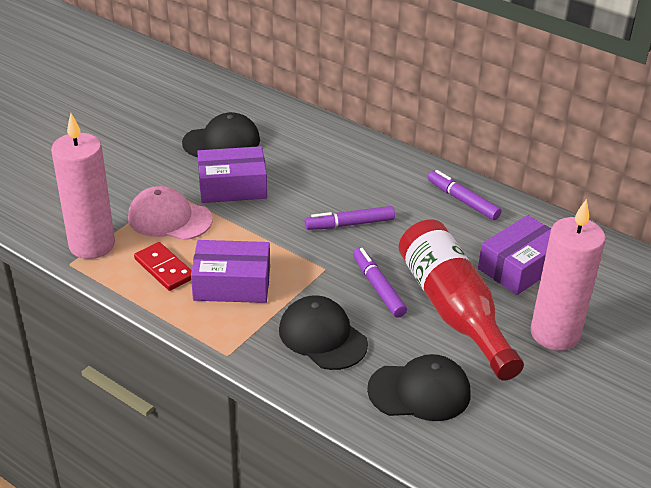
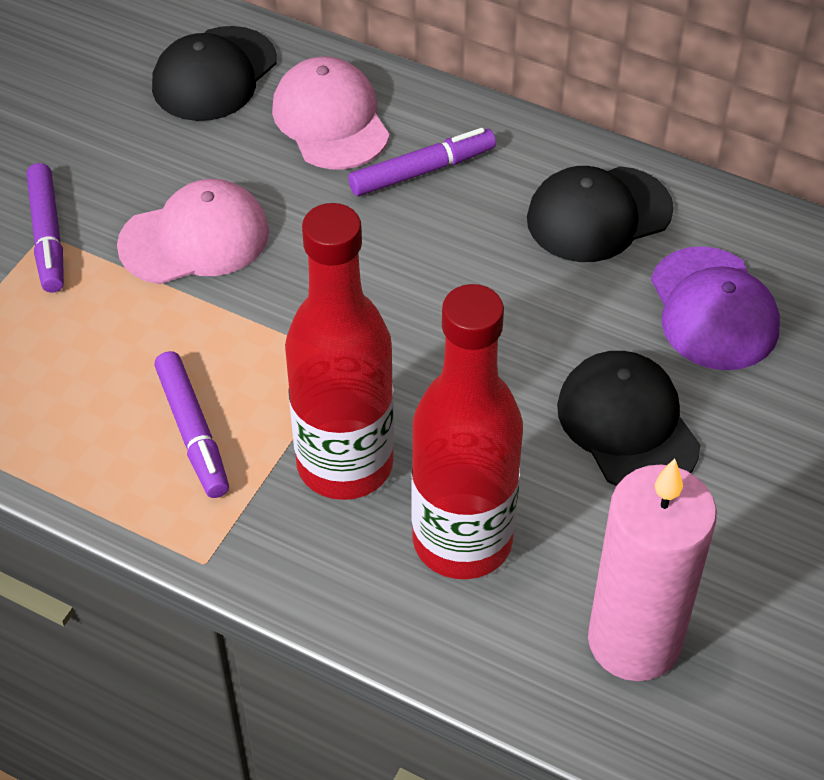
pink candle: [51,113,115,259] [530,199,605,351] = 2 -> [588,458,717,681] = 1
pink cap: [128,186,212,240] = 1 -> [117,179,269,284] [272,57,390,169] = 2
purple box: [191,240,270,303] [197,146,267,203] [478,215,551,295] = 3 -> none = 0
purple cap: none = 0 -> [651,246,780,370] = 1
red bottle: [399,219,524,381] = 1 -> [285,203,394,500] [411,284,523,579] = 2
red domino: [134,242,192,291] = 1 -> none = 0

